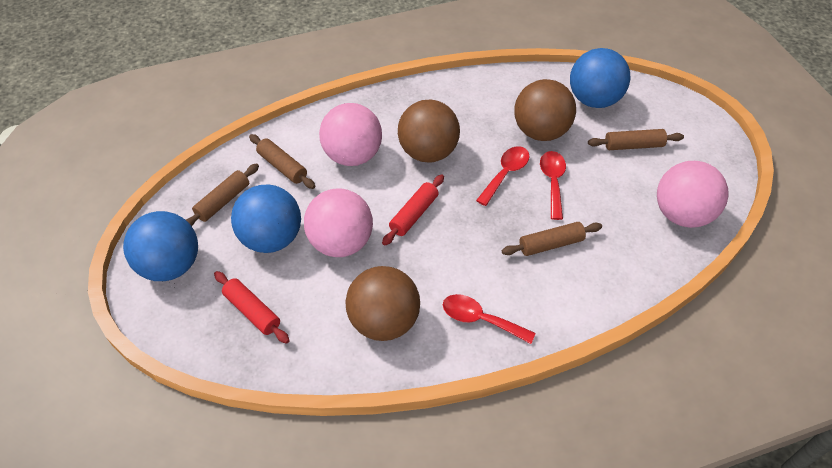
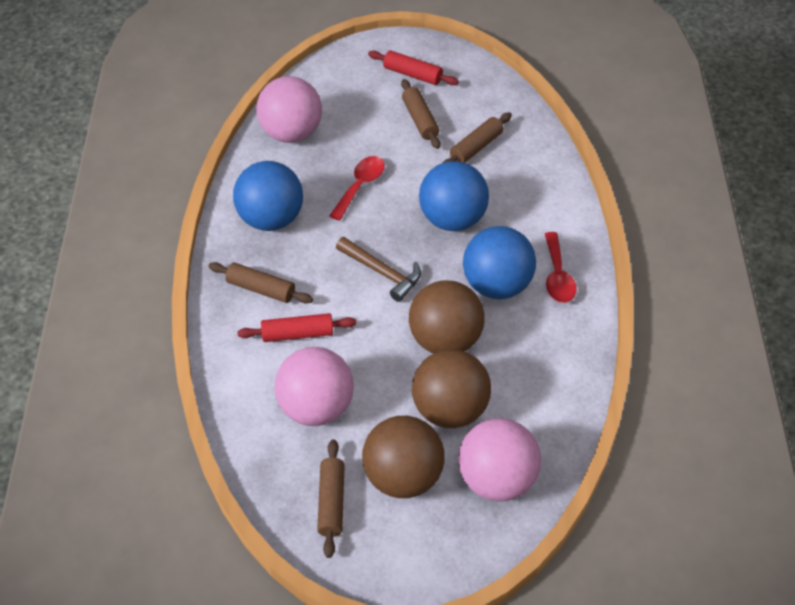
brown hammer: none = 0 -> [336,237,421,302] = 1
red spoon: [443,294,536,344] [476,146,530,206] [540,151,566,220] = 3 -> [329,156,385,221] [545,232,577,303] = 2

